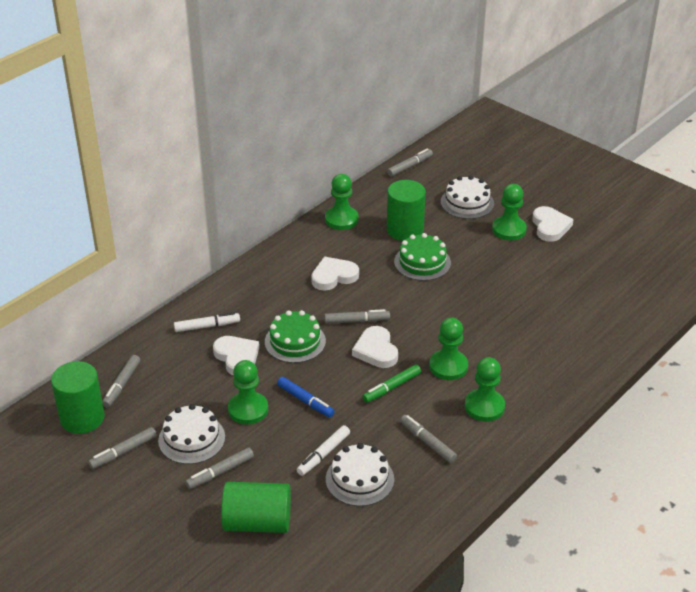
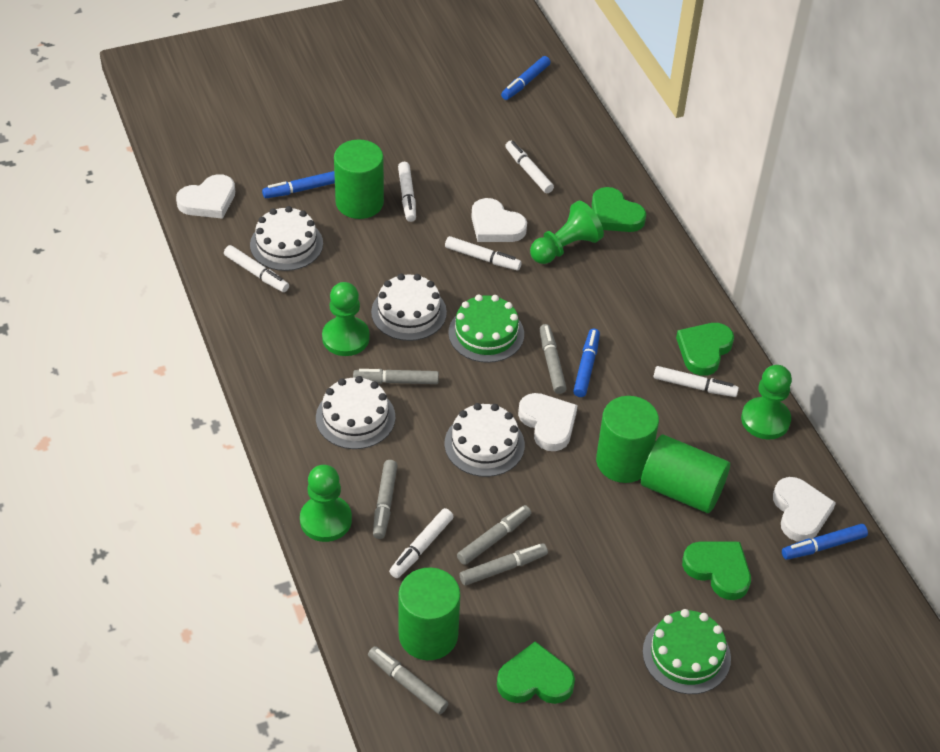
blue marker: [277,377,335,417] = 1 -> [262,171,335,198] [501,56,551,100] [573,329,600,397] [782,524,868,560] = 4
green cylinder: [51,361,105,434] [221,482,291,533] [387,180,426,241] = 3 -> [334,140,384,219] [399,568,460,660] [596,396,659,483] [641,435,730,513] = 4
green heart: none = 0 -> [497,641,575,704] [592,187,646,232] [676,323,734,376] [682,541,751,600] = 4
green marker: [362,364,421,403] = 1 -> none = 0
green pawn: [228,360,268,425] [325,174,359,230] [429,318,468,380] [465,357,505,422] [492,184,527,240] = 5 -> [300,465,352,542] [322,282,370,356] [530,201,604,264] [741,365,792,440] = 4
white cake: [158,404,225,464] [326,443,394,506] [441,175,494,219] = 3 -> [250,206,323,271] [316,376,395,449] [371,274,447,341] [445,403,525,477] = 4
white marker: [174,312,240,332] [297,425,350,476] = 2 -> [224,245,289,292] [389,508,454,578] [398,162,416,222] [445,236,522,270] [505,141,554,193] [654,366,739,397] = 6

